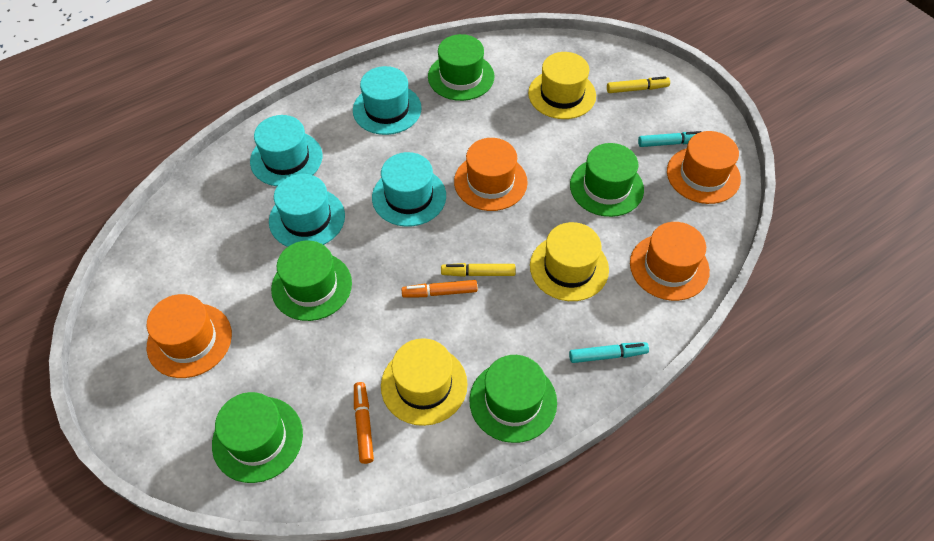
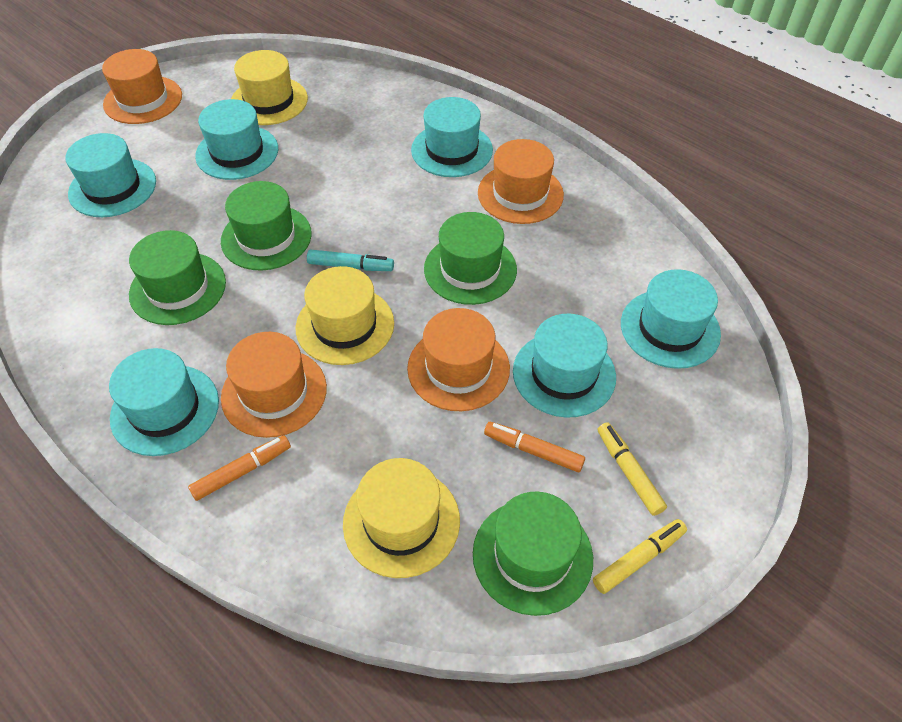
green hat: [212,392,303,483] [271,241,352,321] [428,34,494,101] [469,355,557,443] [570,143,644,217] = 5 -> [129,230,226,325] [221,181,312,271] [424,212,517,305] [473,492,593,616] = 4
turquoise hat: [250,115,322,186] [269,174,345,247] [353,66,422,135] [372,152,446,227] = 4 -> [65,133,156,217] [109,348,219,456] [195,99,278,180] [411,97,493,177] [513,314,616,418] [621,269,721,369] = 6
turquoise marker: [569,342,649,363] [638,131,702,147] = 2 -> [307,249,394,271] = 1

